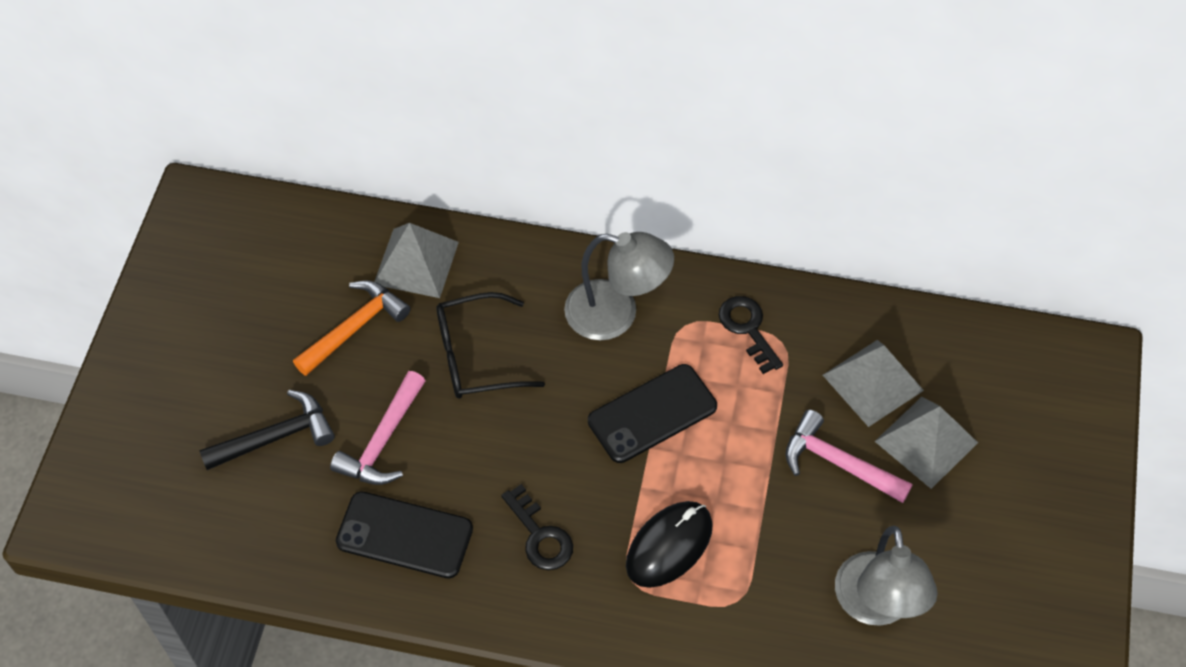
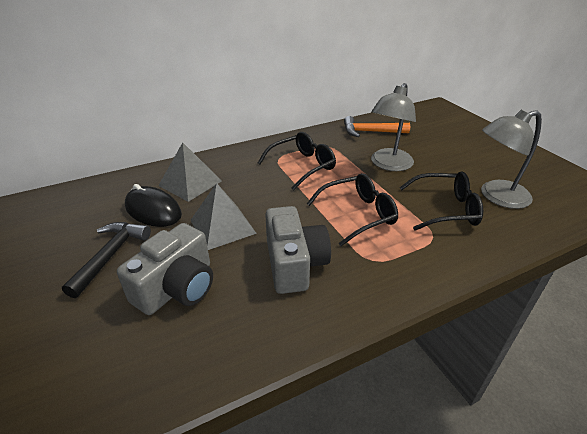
black glasses: [436,292,545,399] = 1 -> [258,132,336,191] [307,173,398,246] [399,171,483,230] = 3
black key: [501,484,573,570] [719,296,783,374] = 2 -> none = 0
black phone: [336,491,473,578] [588,364,717,463] = 2 -> none = 0
grey camera: none = 0 -> [117,223,213,315] [265,206,331,294] = 2
grey pyramid: [374,223,459,298] [823,340,924,427] [874,397,978,489] = 3 -> [158,143,222,202] [190,183,257,250] = 2
pink hammer: [330,371,425,485] [785,410,913,503] = 2 -> none = 0

